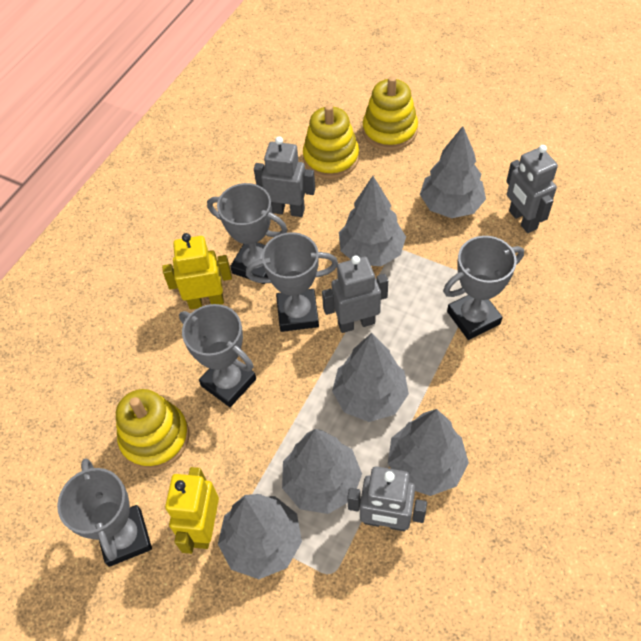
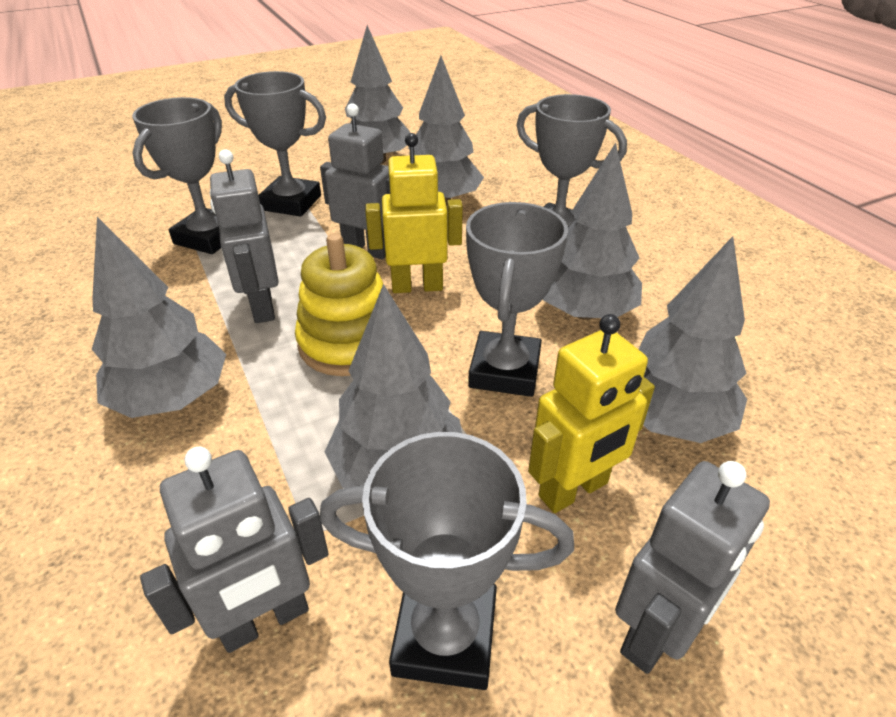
yellow stacking toy: [116,389,189,470] [303,105,359,179] [363,76,418,150] = 3 -> [295,233,383,376] = 1

